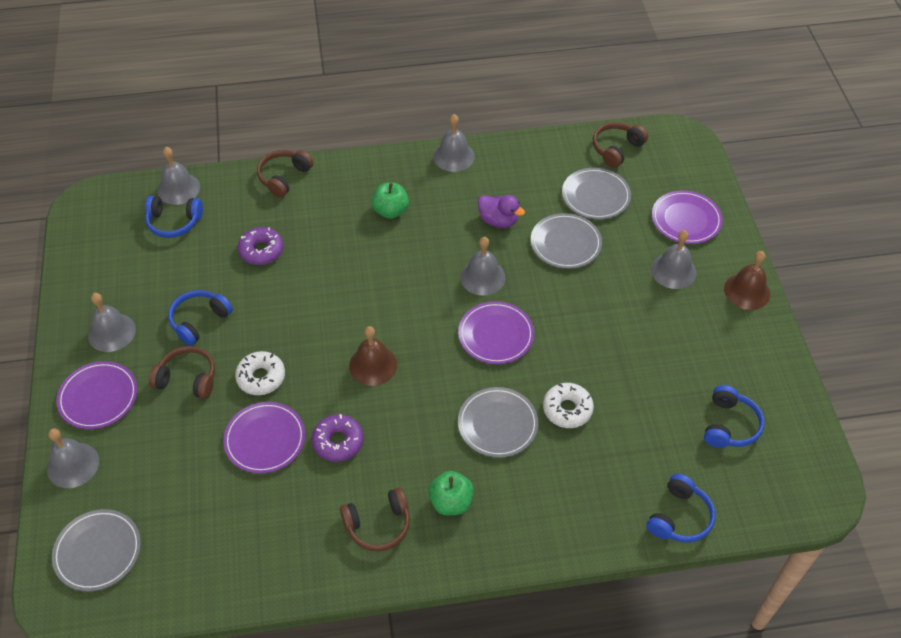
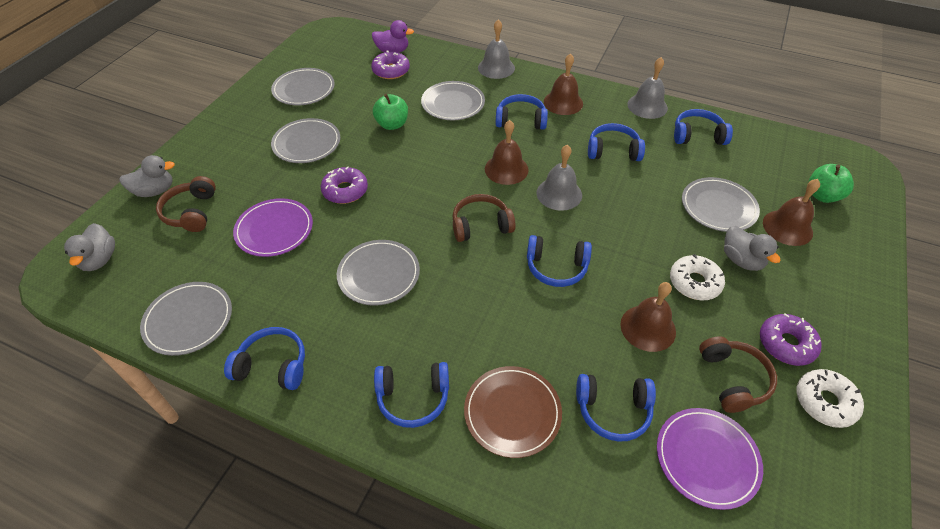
blue headphones: [145,196,203,238] [168,290,233,346] [647,473,715,543] [704,385,764,448] = 4 -> [224,327,305,390] [374,362,449,428] [495,94,548,130] [527,235,592,287] [576,374,656,442] [588,123,645,161] [674,109,733,145] = 7
brown bell: [349,326,397,386] [724,251,770,310] = 2 -> [485,120,529,185] [544,53,583,115] [620,282,676,352] [763,179,820,246] = 4
brown headphones: [149,346,215,399] [257,150,313,198] [340,487,410,551] [593,122,648,168] = 4 -> [156,176,216,232] [453,194,516,242] [699,336,777,413] = 3
brown plate: none = 0 -> [464,366,562,458] = 1
grey bell: [47,428,99,488] [88,293,136,352] [157,147,200,205] [433,114,475,172] [460,237,506,296] [651,230,696,289] = 6 -> [478,19,515,79] [537,145,582,211] [627,57,668,119] = 3
grey duck: none = 0 -> [64,223,115,271] [119,155,175,197] [724,226,781,271] = 3
grey plate: [52,509,141,591] [458,387,538,458] [531,213,602,269] [562,168,631,219] = 4 -> [140,282,232,356] [271,68,335,105] [271,118,340,163] [337,240,420,305] [421,81,485,120] [682,177,760,232] = 6
purple donut: [238,227,284,265] [312,414,363,462] = 2 -> [321,166,368,204] [371,51,410,79] [760,313,822,366] = 3
purple plate: [57,361,138,429] [223,402,305,474] [458,301,534,364] [652,190,723,244] = 4 -> [233,198,313,257] [657,408,763,510] = 2

